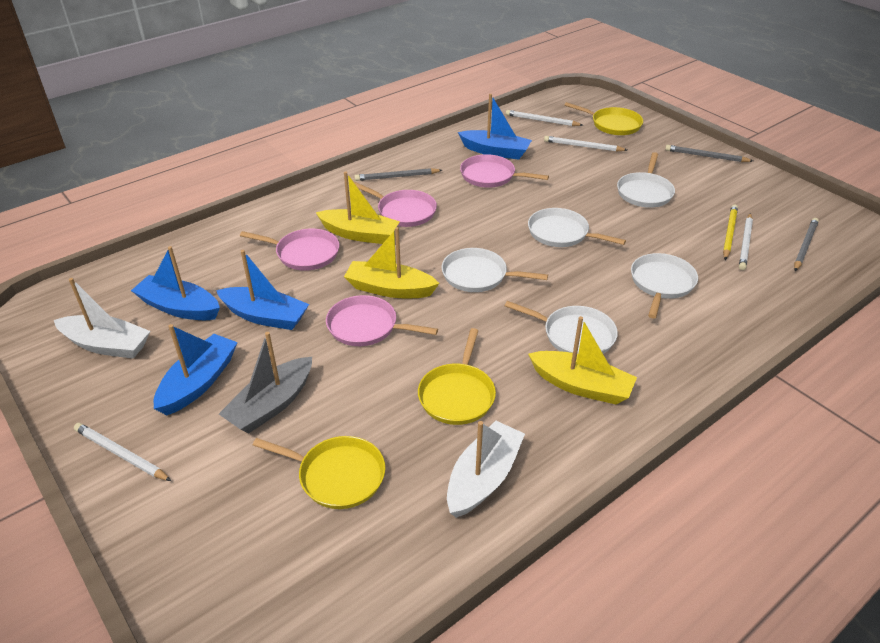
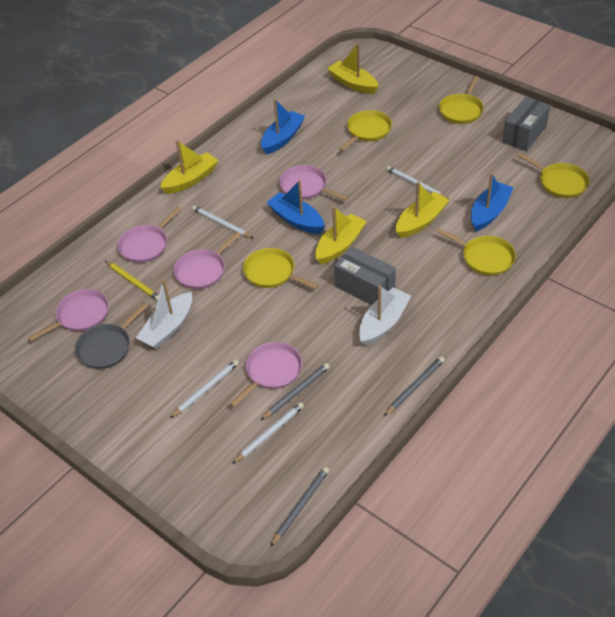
blue boat: [131,246,220,320] [153,324,238,415] [216,250,309,330] [458,94,532,159] = 4 -> [261,99,305,154] [266,180,325,234] [471,173,513,232] = 3
grey boat: [219,332,312,434] = 1 -> none = 0
grey box: none = 0 -> [334,247,396,305] [502,97,550,151] = 2
grey pan: none = 0 -> [75,303,148,369] = 1
pink pan: [240,229,339,271] [326,295,438,346] [354,182,437,227] [460,154,549,188] = 4 -> [28,289,109,342] [117,206,181,263] [173,232,241,289] [230,342,302,407] [279,165,349,200] = 5
white pan: [442,248,548,292] [505,301,618,354] [528,208,626,247] [617,152,675,208] [631,253,698,318] = 5 -> none = 0
yellow boat: [316,172,400,244] [344,227,439,298] [528,316,637,405] = 3 -> [160,140,219,194] [315,206,367,265] [327,43,379,94] [396,182,449,238] = 4
yellow pan: [253,436,385,509] [418,328,496,425] [564,102,643,135] = 3 -> [243,248,319,289] [339,110,392,151] [437,228,516,275] [439,76,484,124] [517,153,590,198] = 5

